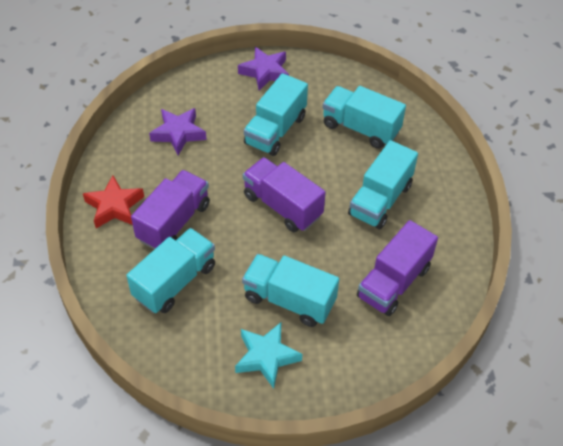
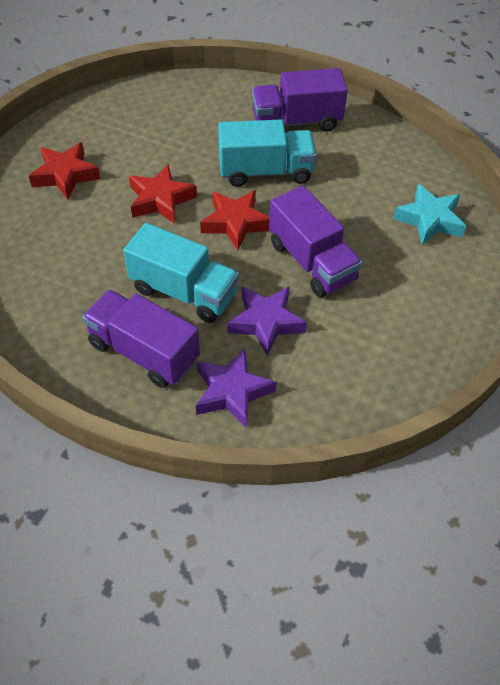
red star: [83,175,144,228] = 1 -> [29,142,101,200] [129,164,197,224] [200,190,270,250] = 3
turquoise truck: [126,228,215,313] [242,254,339,327] [244,73,308,156] [323,86,406,149] [348,140,418,229] = 5 -> [123,223,239,323] [218,120,317,187] = 2

